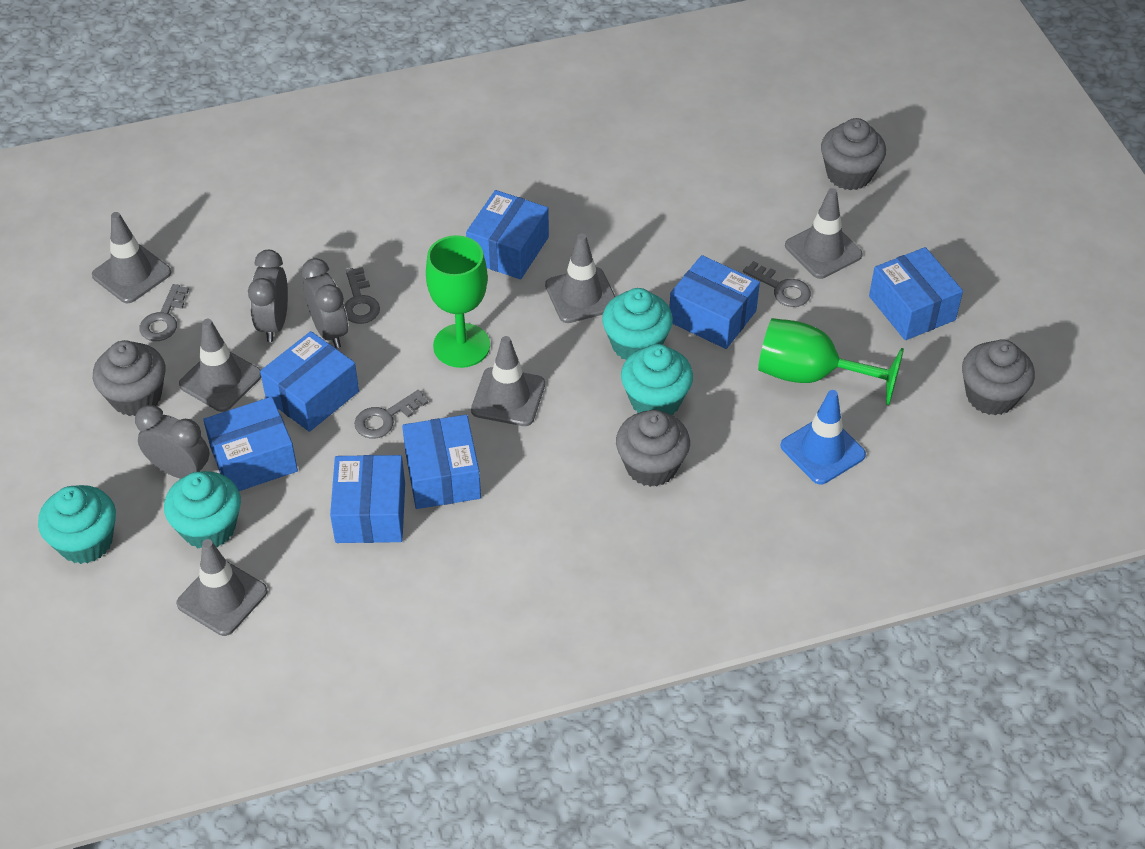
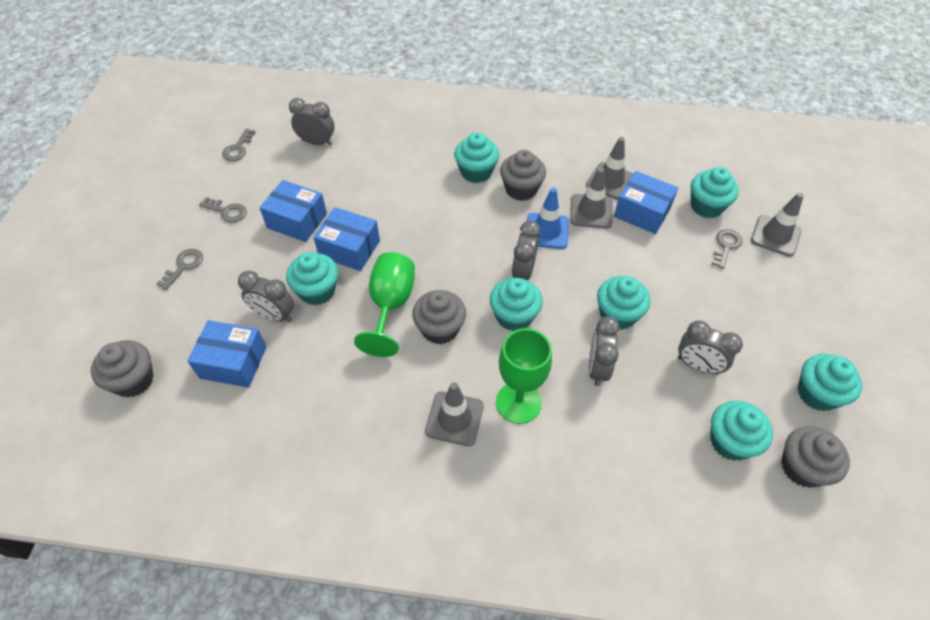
blue box: [203,397,298,491] [260,331,359,432] [330,455,405,543] [402,415,481,509] [466,190,549,279] [669,255,760,349] [869,247,963,340] = 7 -> [188,320,266,388] [260,180,327,242] [313,207,380,271] [614,171,678,234] = 4
grey clock: [135,405,210,479] [248,250,288,342] [301,258,348,348] = 3 -> [238,270,294,322] [289,98,334,146] [512,220,540,280] [588,316,620,386] [678,320,743,374] = 5
grey traffic cone: [92,212,171,303] [176,539,268,636] [179,319,261,412] [471,336,545,426] [545,234,615,323] [785,188,863,279] = 6 -> [425,382,484,446] [570,168,612,229] [586,137,633,200] [751,192,804,257] = 4
turquoise cupcake: [38,485,116,564] [164,471,241,549] [602,288,673,360] [621,344,693,415] = 4 -> [286,252,338,305] [454,132,499,183] [490,278,543,331] [597,276,651,330] [691,167,739,218] [710,401,773,461] [798,354,862,411] = 7

